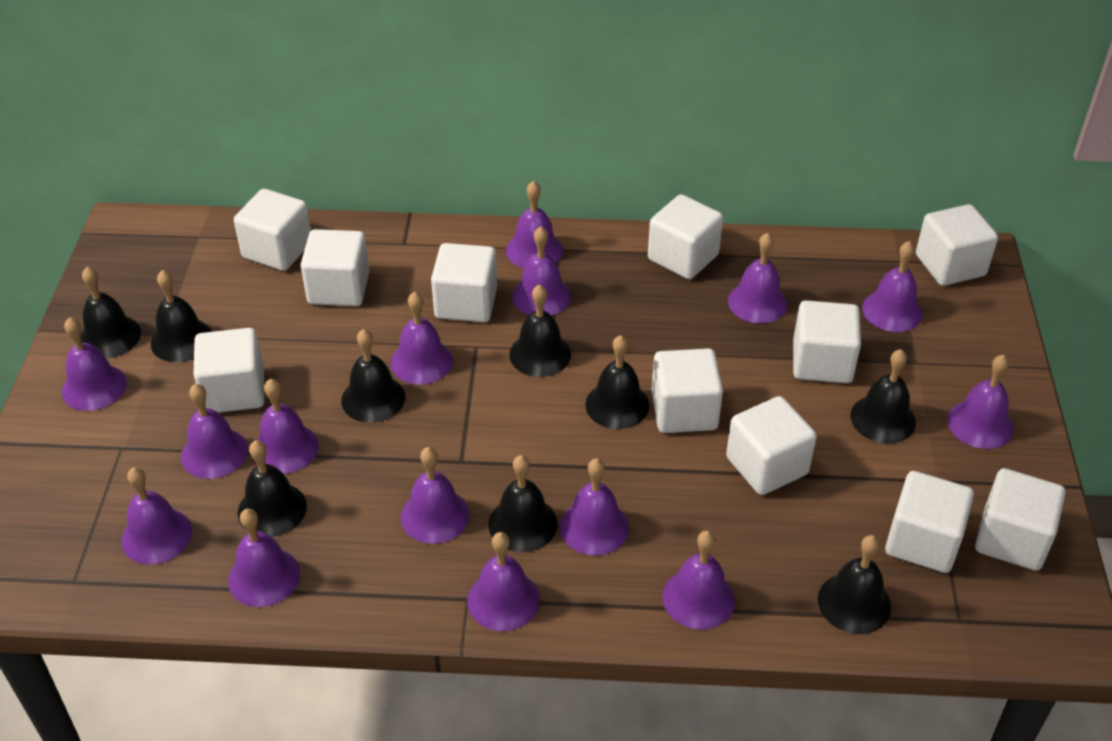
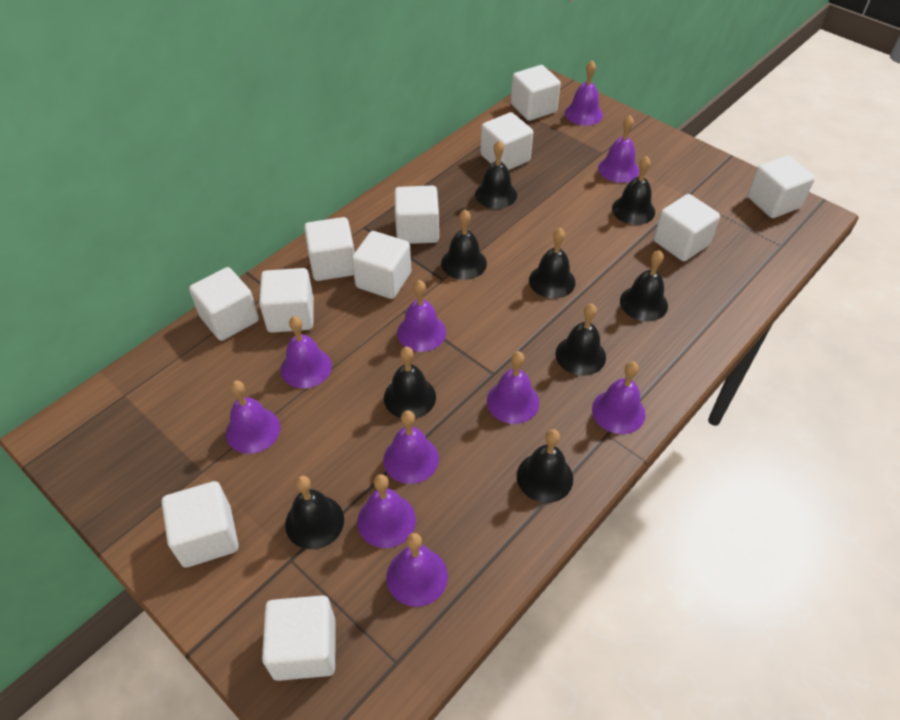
purple bell: [62,317,127,411] [121,467,192,564] [181,384,248,479] [228,509,300,607] [254,379,319,474] [391,292,453,385] [401,447,469,544] [467,532,540,631] [506,181,563,268] [512,226,571,316] [560,458,629,556] [663,530,735,630] [728,233,787,323] [862,241,923,332] [947,354,1014,449] = 15 -> [226,381,280,454] [281,316,332,388] [357,474,416,548] [383,410,439,484] [386,533,448,607] [397,280,446,352] [487,351,539,424] [565,60,603,126] [592,361,646,434] [598,116,639,183] = 10

